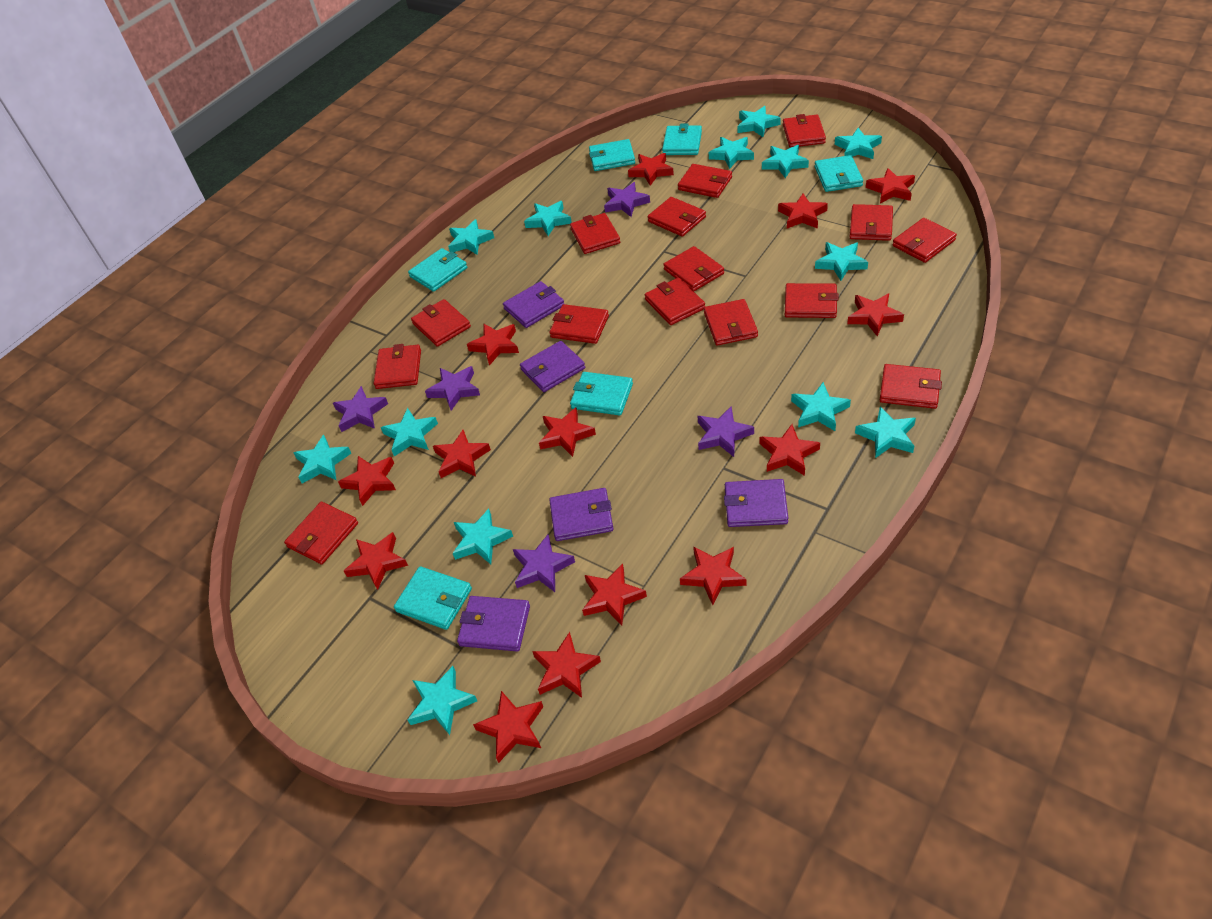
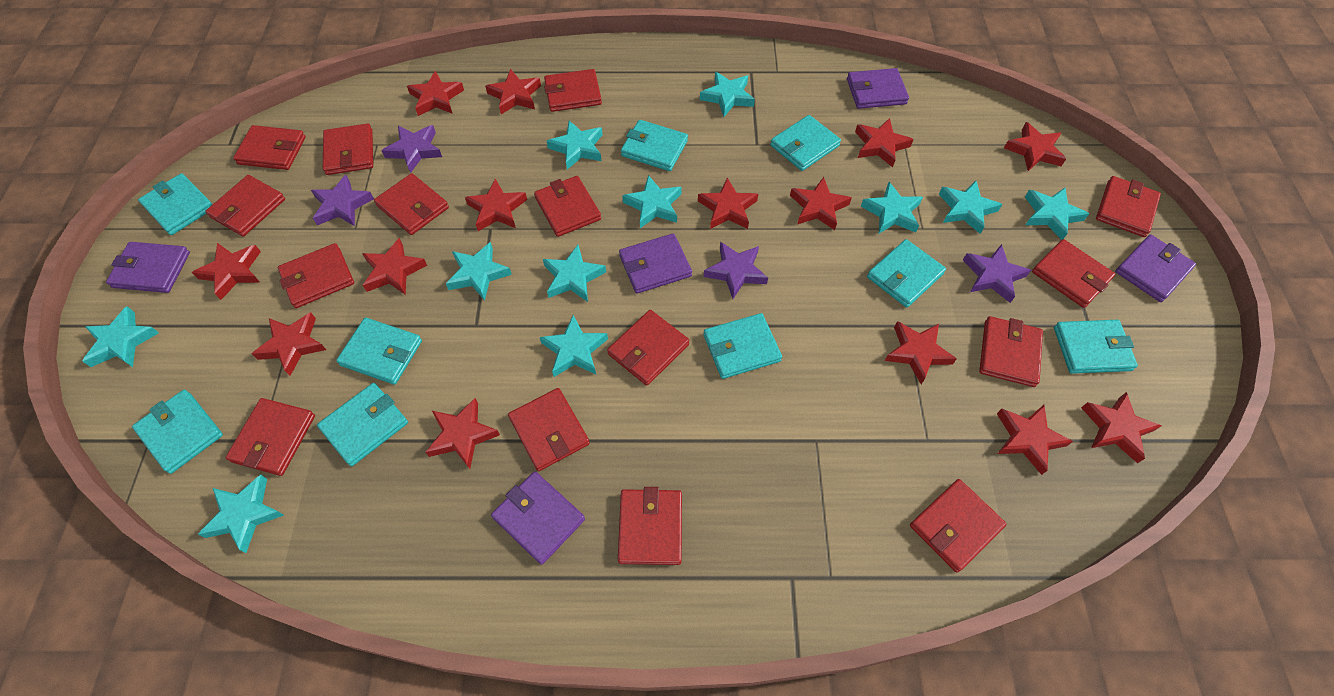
purple star: [333,386,388,432] [425,366,480,411] [513,535,575,592] [604,182,650,217] [698,406,754,457] = 5 -> [311,175,374,226] [381,125,442,173] [704,242,768,299] [963,244,1031,303] = 4
turquoise star: [293,435,352,483] [381,408,438,456] [407,666,477,735] [448,219,494,255] [452,509,513,564] [524,201,572,236] [709,137,754,169] [738,106,781,137] [762,145,809,178] [791,382,851,431] [815,242,868,281] [835,128,882,159] [855,406,916,458] = 13 -> [82,306,159,367] [198,475,284,553] [446,242,512,301] [540,315,608,377] [543,245,606,302] [547,120,603,170] [622,175,682,228] [700,72,755,117] [861,182,923,233] [939,181,1003,234] [1025,188,1089,240] = 11
turquoise wallet: [394,567,472,630] [408,248,467,292] [570,372,633,415] [589,139,635,171] [662,123,702,155] [815,155,863,192] = 6 -> [132,390,223,474] [138,173,213,235] [317,383,408,466] [336,317,422,385] [621,120,688,171] [703,313,782,379] [770,115,841,171] [867,239,946,307] [1054,320,1138,374] = 9

